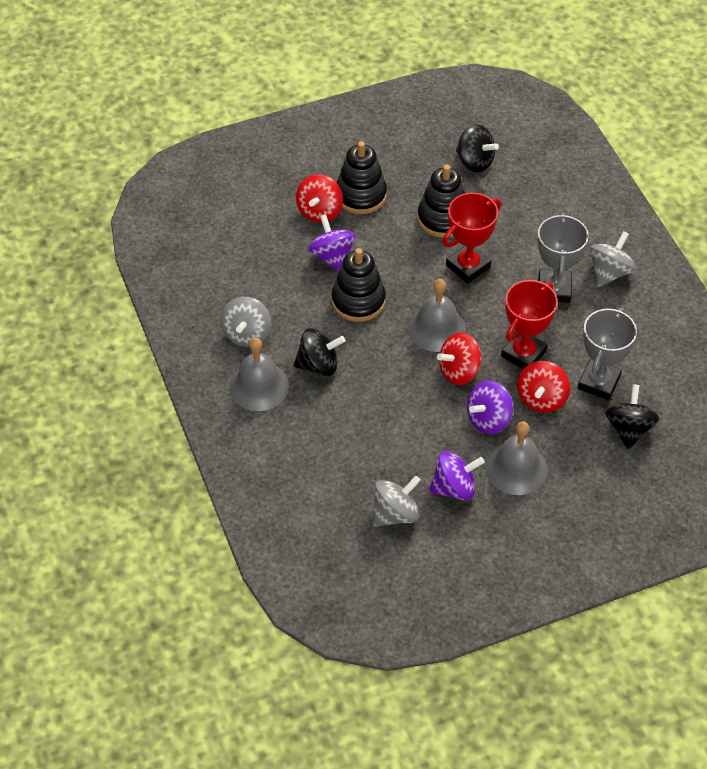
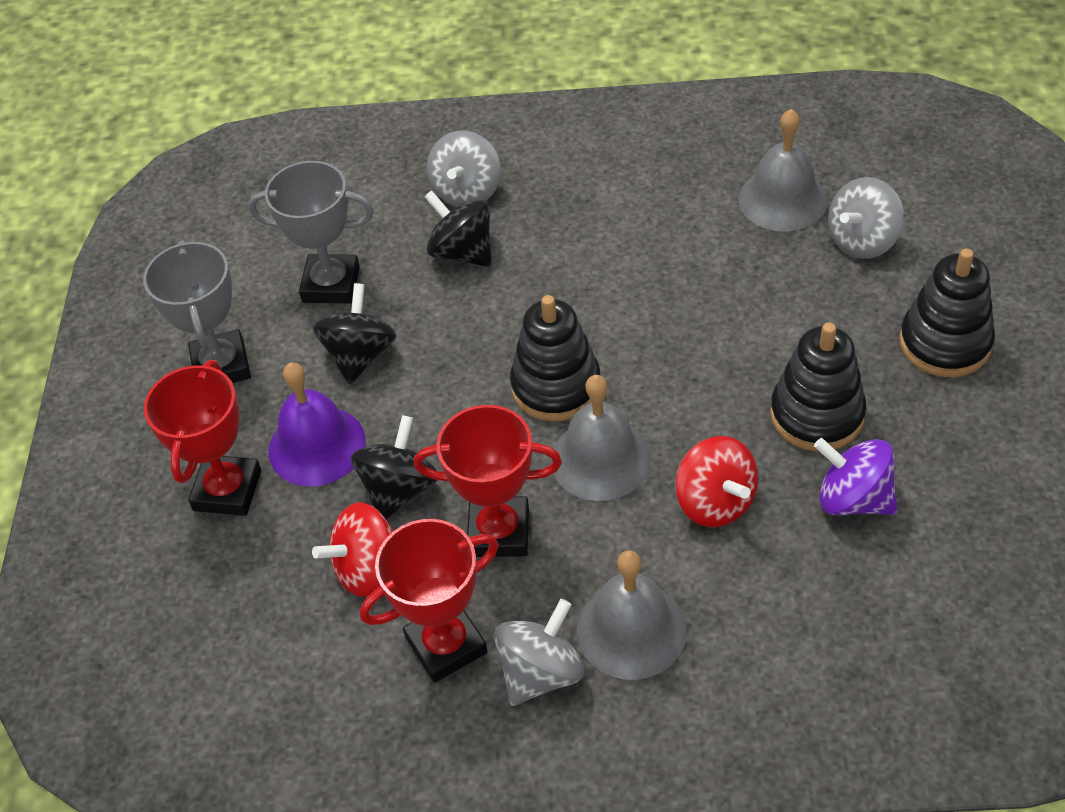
purple bell: none = 0 -> [268,363,366,487] = 1
purple spinning top: [308,214,356,272] [429,451,485,501] [467,380,513,434] = 3 -> [814,438,898,515] = 1
red spinning top: [296,174,343,223] [437,333,482,385] [517,361,570,413] = 3 -> [312,502,394,597] [675,436,758,527] = 2
red trophy: [443,193,501,284] [501,280,558,369] = 2 -> [144,360,261,516] [360,519,499,683] [414,405,562,557] = 3

